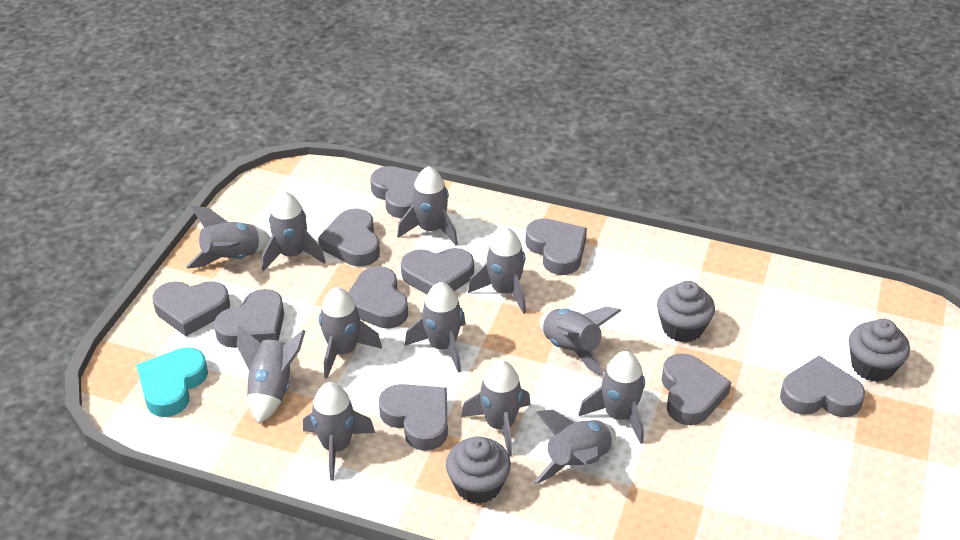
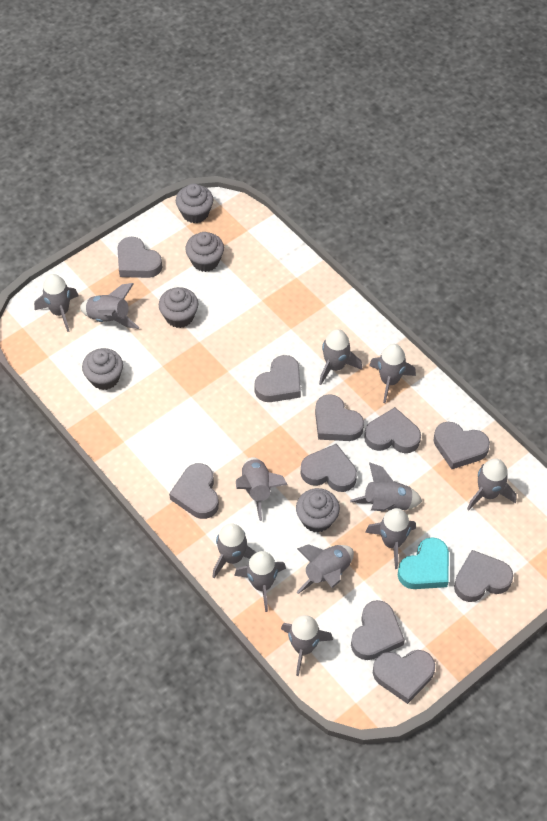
grey cupcake: [446,436,511,504] [657,281,715,342] [849,319,910,382] = 3 -> [82,348,123,390] [159,287,198,328] [176,183,213,223] [185,232,224,272] [296,488,340,532] = 5

